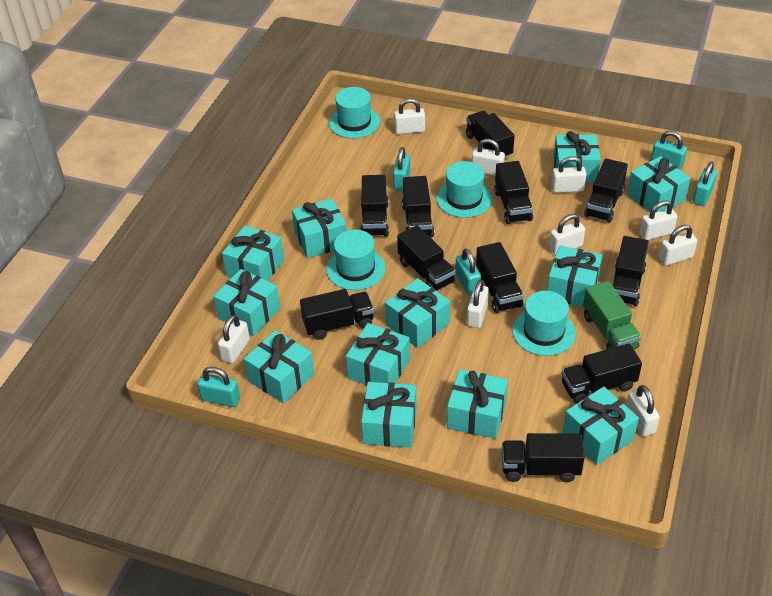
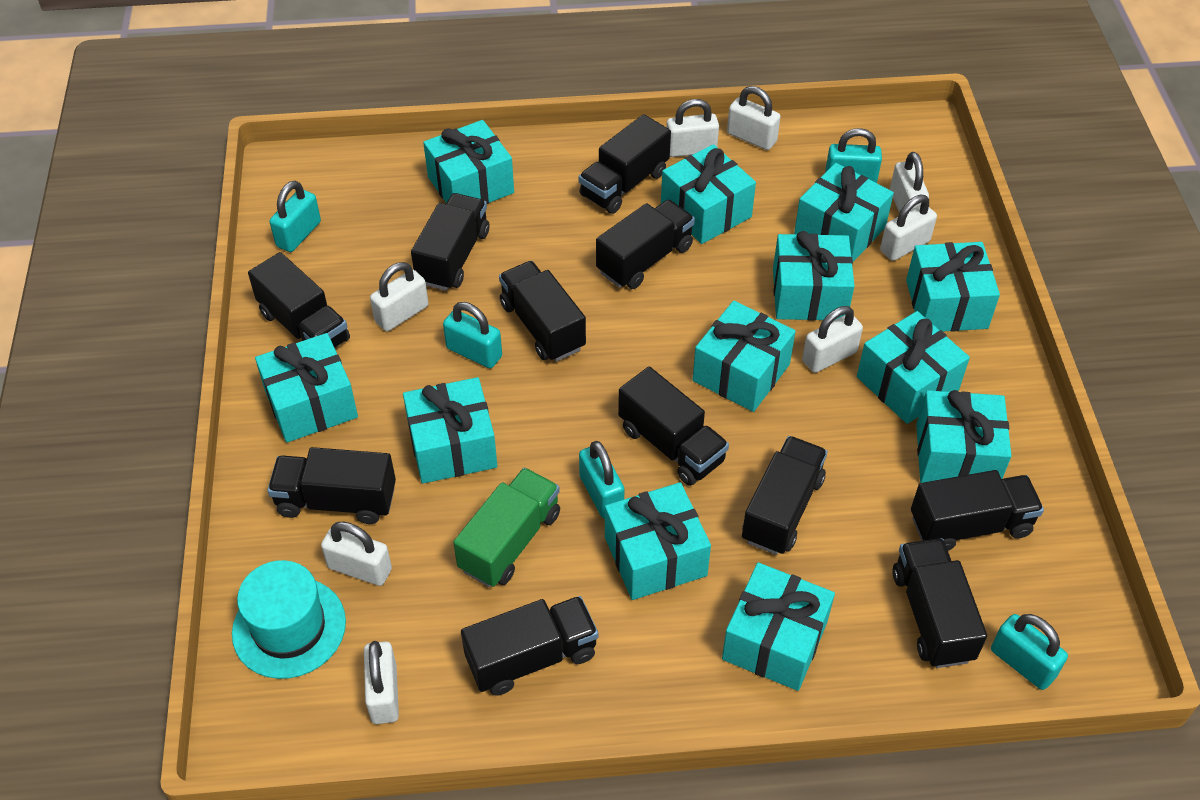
turquoise hat: [326,230,386,290] [329,87,380,138] [436,161,492,218] [512,291,576,356] = 4 -> [232,560,346,679] = 1
white padlock: [218,315,250,363] [394,98,425,134] [467,280,489,328] [472,139,505,176] [549,214,585,255] [551,156,586,193] [626,385,660,437] [640,200,677,240] [659,225,697,266] = 9 -> [321,521,392,586] [364,641,399,724] [370,262,429,331] [666,99,719,157] [727,86,780,150] [802,306,863,373] [880,195,937,261] [890,152,929,213] = 8

